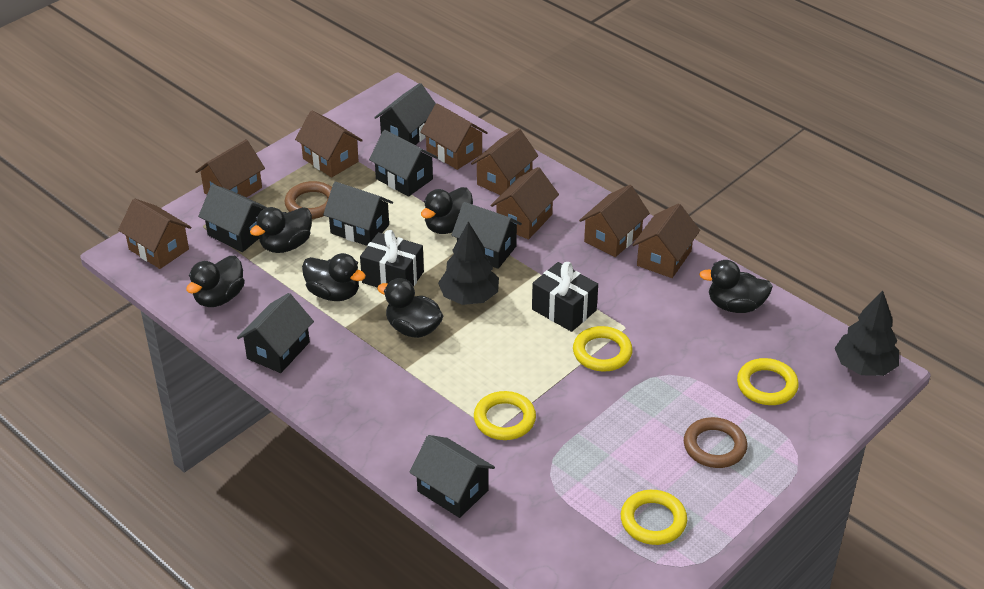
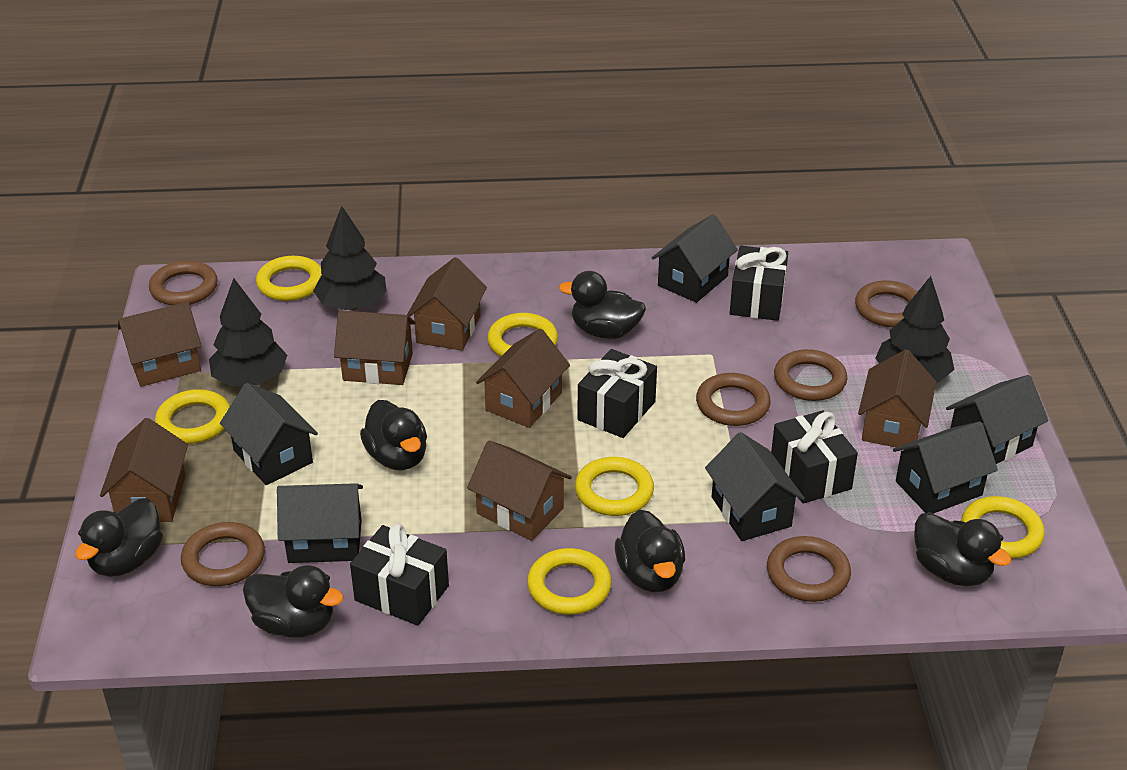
black gift: [360,230,424,287] [532,262,598,332] = 2 -> [350,524,449,626] [577,349,657,438] [730,246,788,321] [771,411,858,504] = 4
black house: [198,184,267,252] [237,293,314,373] [323,182,393,246] [369,130,438,197] [374,83,436,145] [409,435,495,518] [451,202,522,269] = 7 -> [220,383,318,485] [277,483,363,563] [652,214,738,303] [705,432,805,541] [893,421,998,514] [946,375,1049,464] = 6
black tree: [438,222,499,305] [835,291,899,376] = 2 -> [209,278,287,386] [313,206,387,310] [875,276,955,383] = 3
brown house: [118,198,191,269] [195,139,265,198] [295,111,363,177] [420,103,488,170] [471,128,538,195] [491,167,559,239] [579,185,650,257] [632,203,700,278] = 8 -> [100,418,188,522] [118,302,202,387] [334,310,416,385] [407,257,487,351] [467,440,572,541] [476,328,570,428] [858,349,936,447] = 7
brown ring: [285,181,332,219] [684,417,747,468] = 2 -> [149,260,218,306] [181,522,265,586] [696,373,771,426] [767,536,851,602] [774,349,847,401] [855,280,917,327] = 6
yellow ring: [474,391,536,440] [573,326,633,372] [621,490,687,545] [737,358,799,405] = 4 -> [155,389,230,444] [256,256,322,301] [487,313,558,356] [527,548,612,615] [575,457,654,516] [961,496,1045,559] = 6

